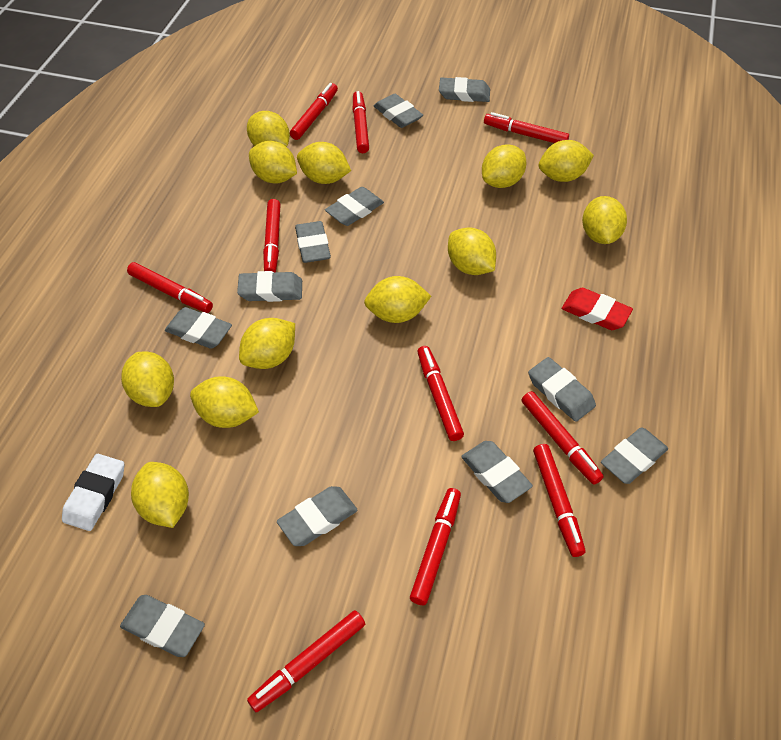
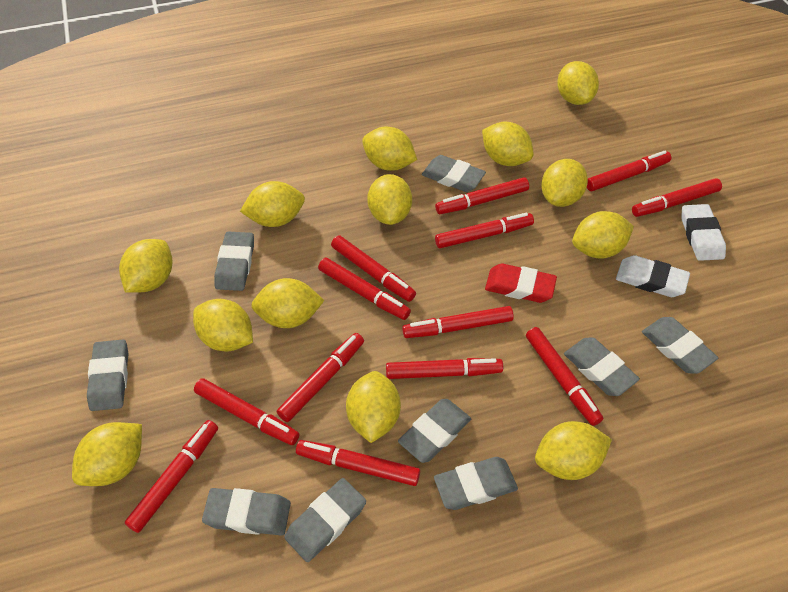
grey eraser: [120,595,205,657] [165,307,232,349] [237,271,302,302] [277,486,358,546] [295,221,331,263] [325,187,384,226] [374,94,423,128] [439,77,490,102] [461,441,533,503] [528,357,596,422] [601,427,668,484] = 11 -> [87,340,128,411] [202,488,291,536] [214,232,254,291] [284,478,366,562] [398,399,471,463] [422,155,486,192] [434,457,518,510] [564,338,640,396] [642,317,718,374] = 9
red marker: [127,262,213,313] [247,610,365,712] [263,199,281,272] [290,83,338,140] [353,91,369,153] [410,488,461,605] [417,346,464,441] [484,112,569,143] [521,391,604,484] [533,444,585,557] = 10 -> [125,420,218,533] [194,378,300,445] [277,333,364,422] [296,440,420,486] [318,258,411,320] [331,235,416,302] [386,358,503,379] [402,306,514,338] [435,177,529,214] [435,213,534,248] [526,327,603,426] [587,151,671,191] [632,178,722,217] = 13
white eraser: [62,454,124,531] = 1 -> [616,255,690,297] [681,204,726,261] = 2
yellow lemon: [121,351,174,407] [131,462,189,528] [190,376,259,428] [239,318,295,369] [247,111,290,147] [249,141,297,183] [297,142,351,184] [364,276,431,323] [448,227,496,275] [482,145,527,188] [539,140,594,182] [582,196,627,244] = 12 -> [72,422,142,486] [119,239,172,293] [193,299,253,352] [240,181,305,227] [251,278,325,328] [346,371,401,443] [362,127,417,171] [367,174,412,225] [482,122,534,166] [535,421,612,480] [541,159,588,207] [557,61,599,105] [572,211,634,259] = 13

